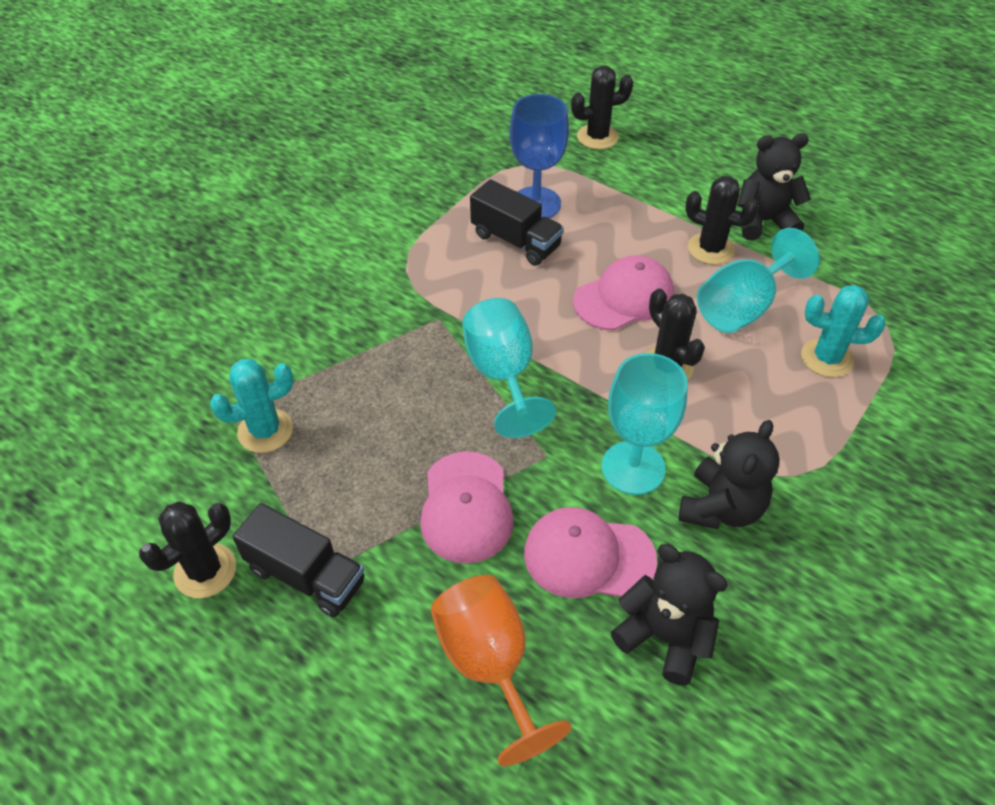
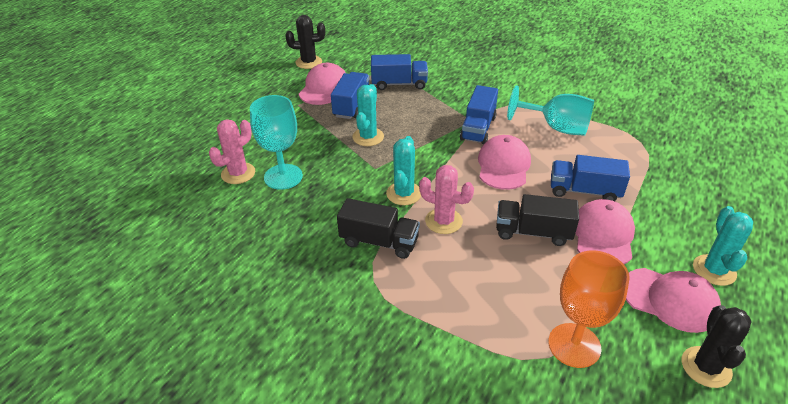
black cactus: [139,502,236,598] [571,66,633,149] [646,289,705,381] [685,176,759,265] = 4 -> [285,15,325,69] [682,305,752,388] = 2
black teddy bear: [611,544,728,686] [678,420,780,529] [738,133,811,241] = 3 -> none = 0
blue goblet: [509,94,569,218] = 1 -> none = 0
blue truck: none = 0 -> [331,72,369,119] [371,54,428,90] [460,85,498,144] [551,155,630,201] = 4
pink cactus: none = 0 -> [209,119,255,184] [419,165,474,234] = 2
pink cap: [420,451,514,564] [524,507,657,598] [573,255,674,331] = 3 -> [299,63,346,105] [478,135,531,190] [576,199,635,264] [626,268,721,333] = 4
turquoise cactus: [210,359,294,453] [801,285,886,377] = 2 -> [352,84,384,146] [386,136,421,205] [693,206,753,286] = 3
turquoise goblet: [462,298,556,438] [602,353,688,495] [697,228,820,333] = 3 -> [250,95,303,190] [507,85,594,136] = 2

